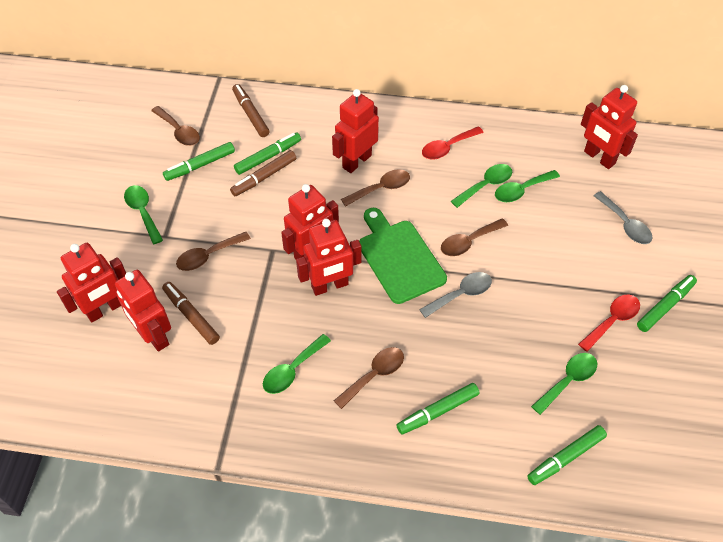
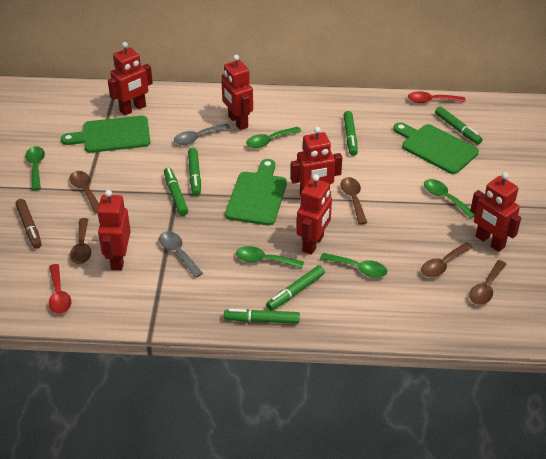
brown marker: [162,282,220,345] [230,150,296,196] [232,84,270,137] = 3 -> [16,199,42,249] = 1
green cutting board: [359,208,447,304] = 1 -> [61,116,150,153] [225,159,287,226] [393,122,479,174] = 3
green marker: [163,142,235,181] [234,132,301,175] [396,383,480,434] [527,425,607,485] [637,275,697,332] = 5 -> [164,168,188,216] [188,148,201,196] [224,309,300,324] [266,265,325,310] [343,111,358,156] [435,106,482,144] = 6

